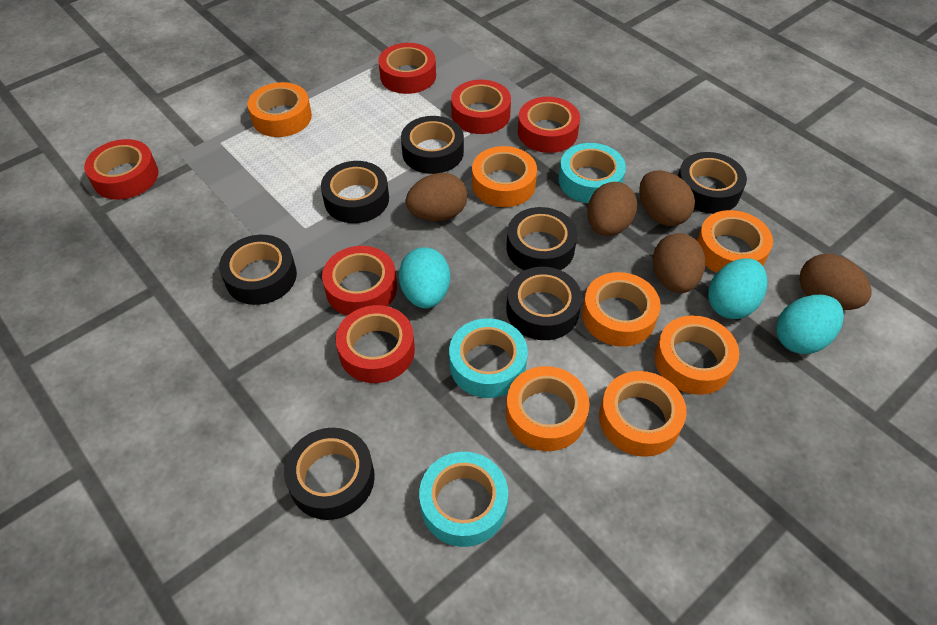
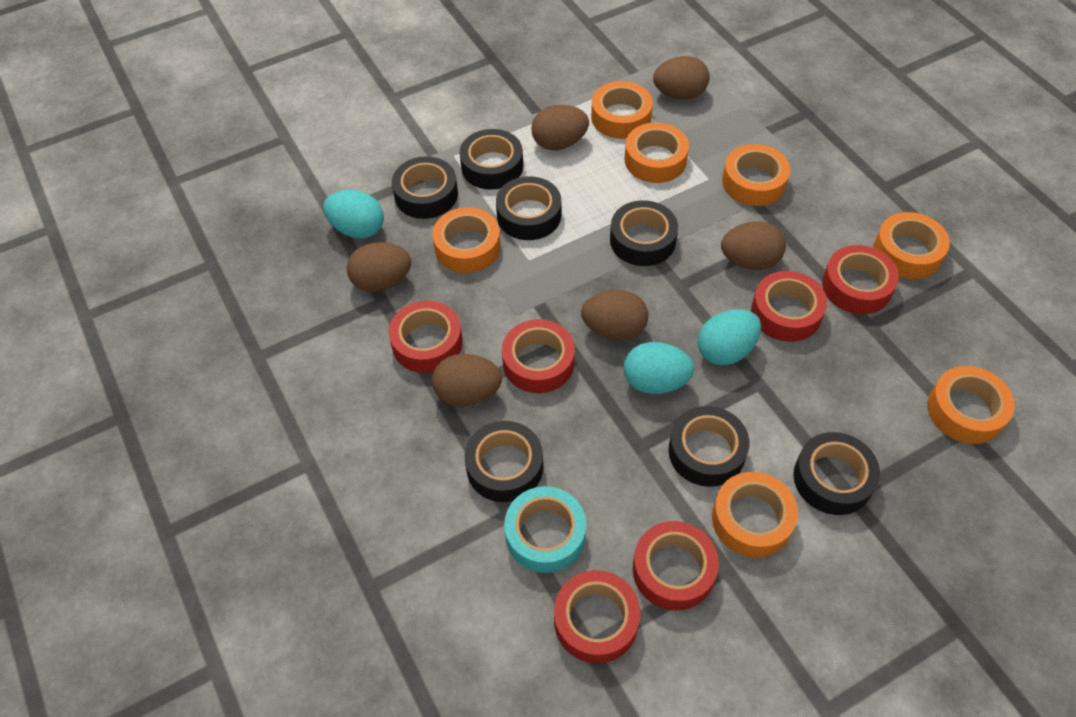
brown egg: [406,173,467,221] [587,182,637,236] [639,171,695,226] [653,233,705,293] [799,254,871,310] = 5 -> [347,242,411,292] [432,354,502,406] [531,105,589,150] [581,290,648,341] [653,56,710,100] [721,221,786,270] = 6
turquoise tape: [419,452,508,547] [449,318,528,398] [559,143,626,203] = 3 -> [504,486,586,573] = 1

